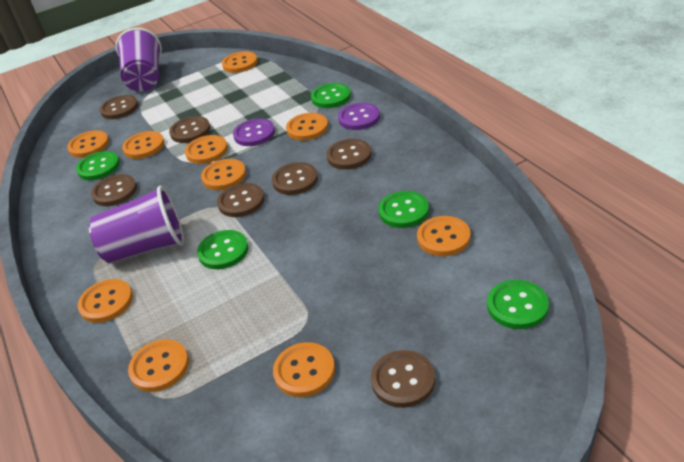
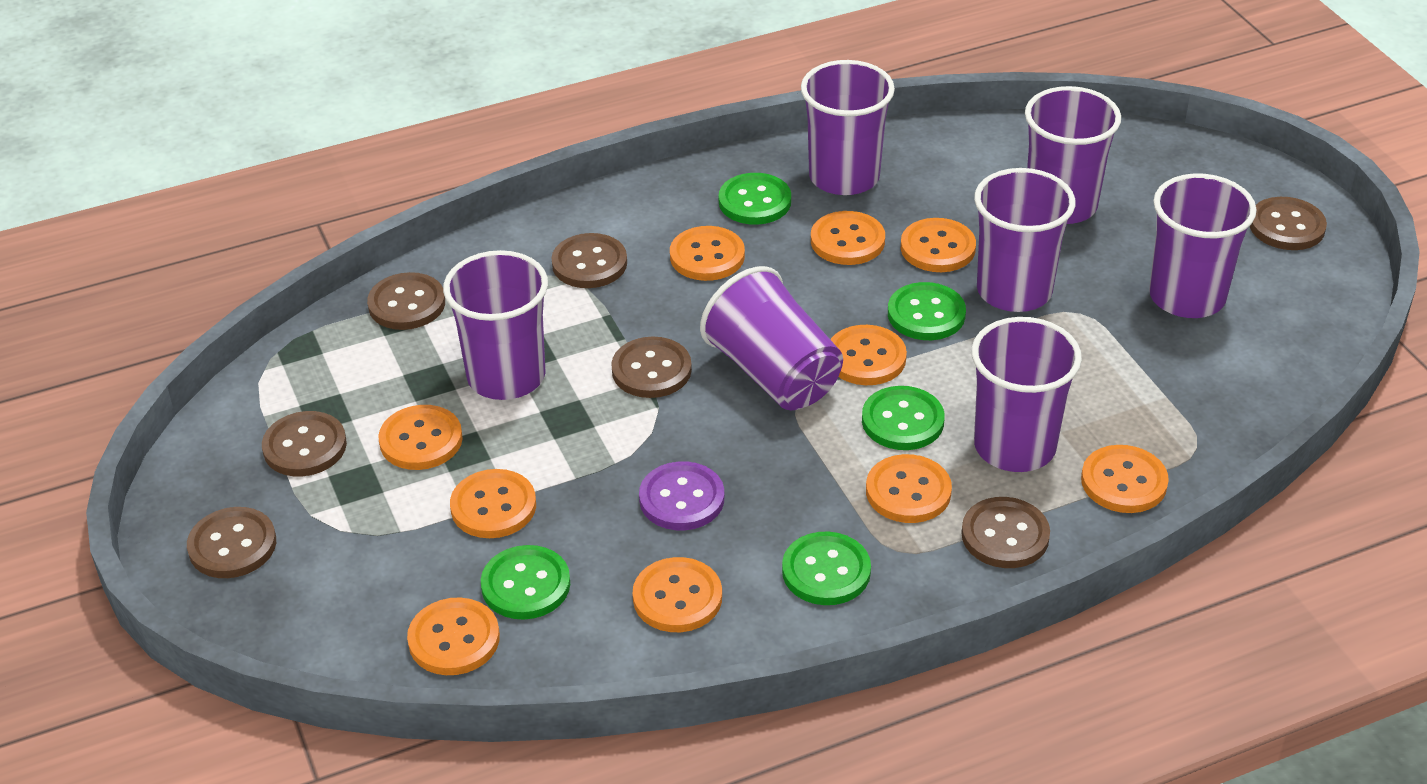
purple button: [233,118,275,146] [338,103,380,130] = 2 -> [639,461,724,530] = 1
purple cup: [89,186,184,264] [115,28,162,91] = 2 -> [443,250,548,400] [700,266,843,410] [801,60,895,195] [971,317,1082,472] [974,168,1075,312] [1025,86,1121,224] [1149,173,1256,318] = 7

